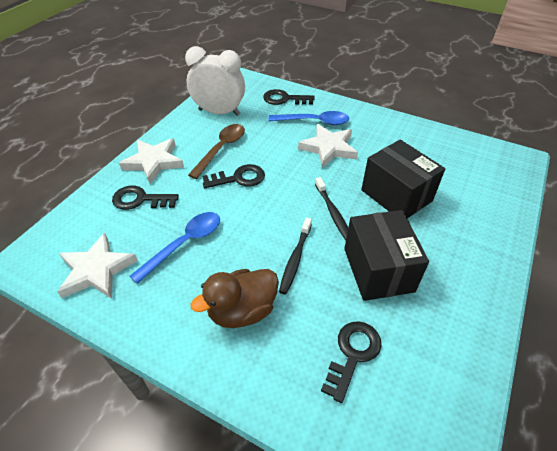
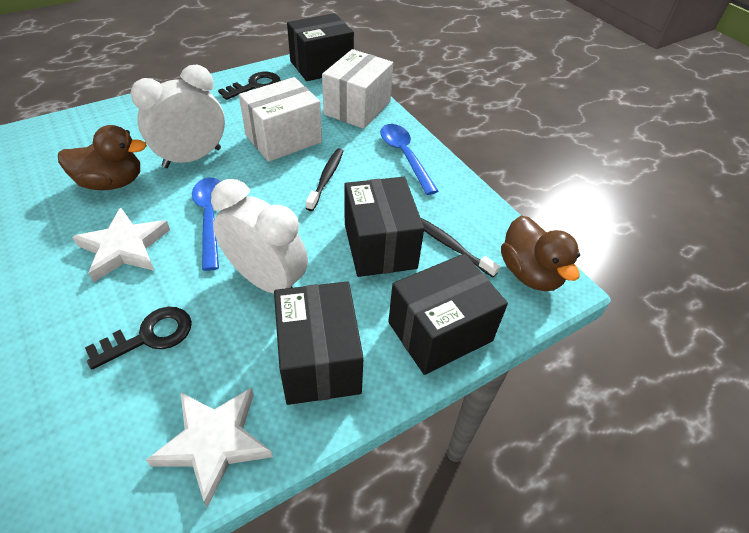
black box: [344,210,429,301] [361,140,445,218] = 2 -> [274,281,364,405] [287,13,354,81] [345,177,424,277] [388,253,508,375] = 4
black key: [112,186,179,210] [202,164,265,188] [263,89,315,105] [321,321,382,403] = 4 -> [85,307,192,369] [218,72,281,100] = 2
brown duck: [191,269,279,328] = 1 -> [58,125,147,190] [501,216,580,291] = 2
brown spoon: [188,124,245,179] = 1 -> none = 0
white box: none = 0 -> [239,77,322,162] [322,49,393,129] = 2
white clock: [185,46,245,116] = 1 -> [130,65,225,168] [211,179,308,293] = 2
white star: [58,233,138,299] [119,138,184,184] [298,124,358,168] = 3 -> [72,207,170,282] [146,387,273,507] = 2

